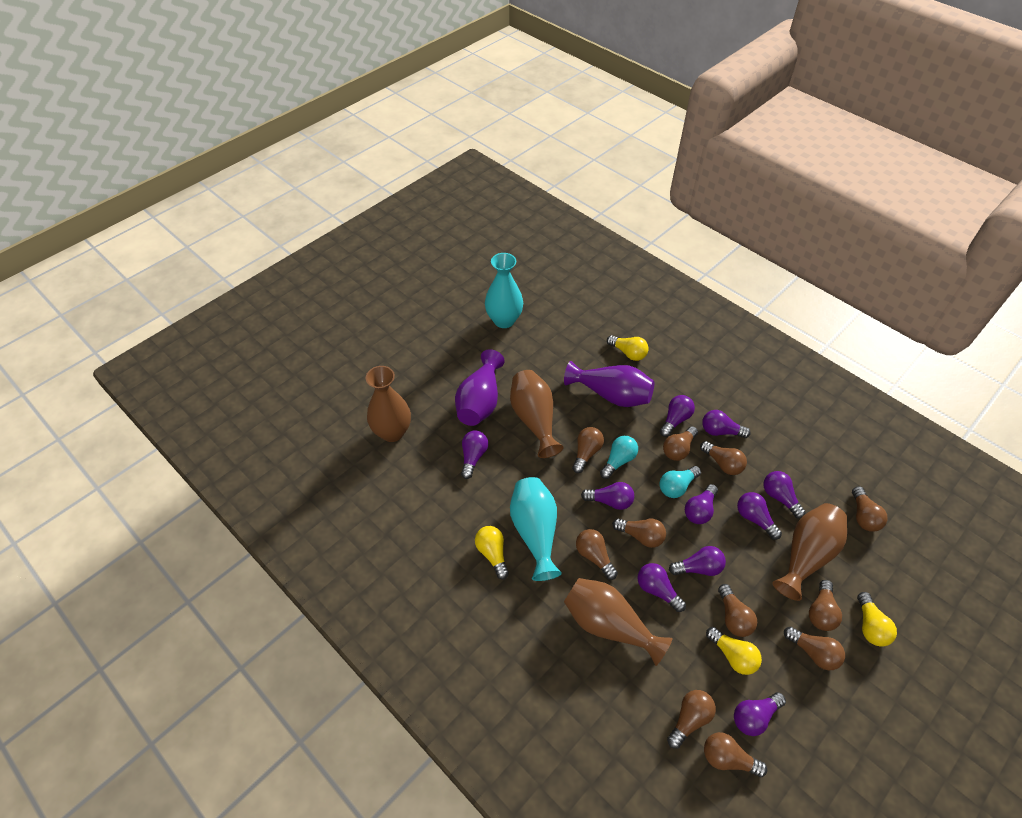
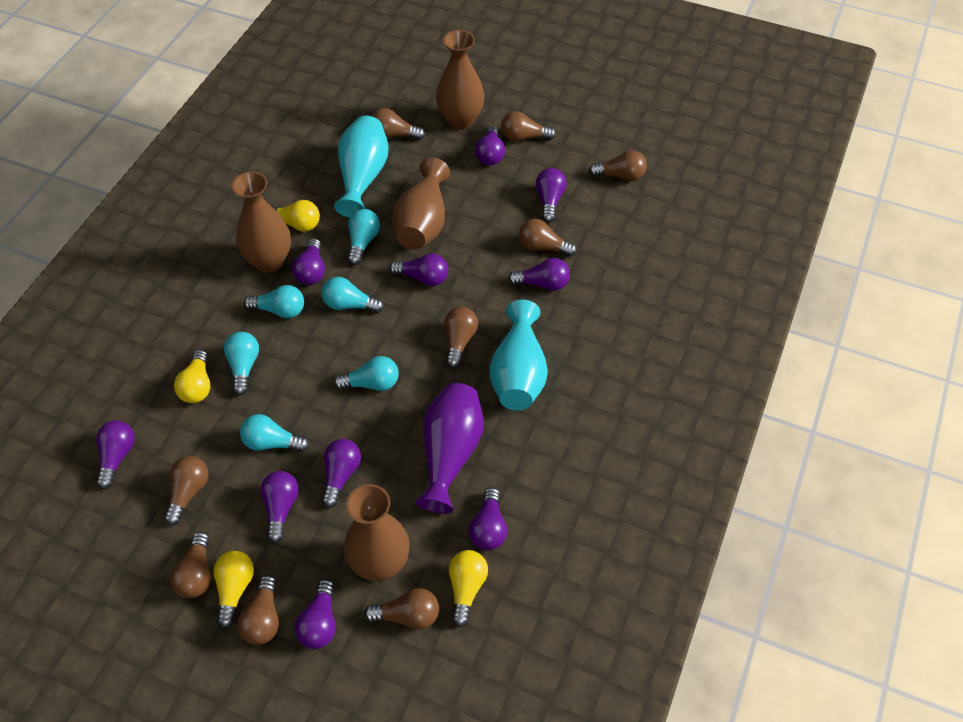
brown light bulb: [572,427,604,473] [576,529,618,580] [612,518,666,548] [663,426,698,461] [667,690,716,749] [700,441,747,475] [704,732,767,777] [718,584,757,637] [784,627,845,670] [809,580,842,631] [852,486,888,532] = 11 -> [164,456,209,526] [170,532,211,598] [237,575,279,645] [364,588,439,630] [372,108,425,140] [444,307,478,368] [501,111,556,141] [519,219,577,257] [588,150,647,181] = 9
purple vase: [455,349,505,426] [564,361,654,407] = 2 -> [415,383,484,514] = 1
turquoise light bulb: [600,436,638,479] [659,466,701,498] = 2 -> [224,332,259,395] [240,414,309,452] [244,285,304,318] [322,277,384,313] [333,356,399,391] [347,209,380,265] = 6

